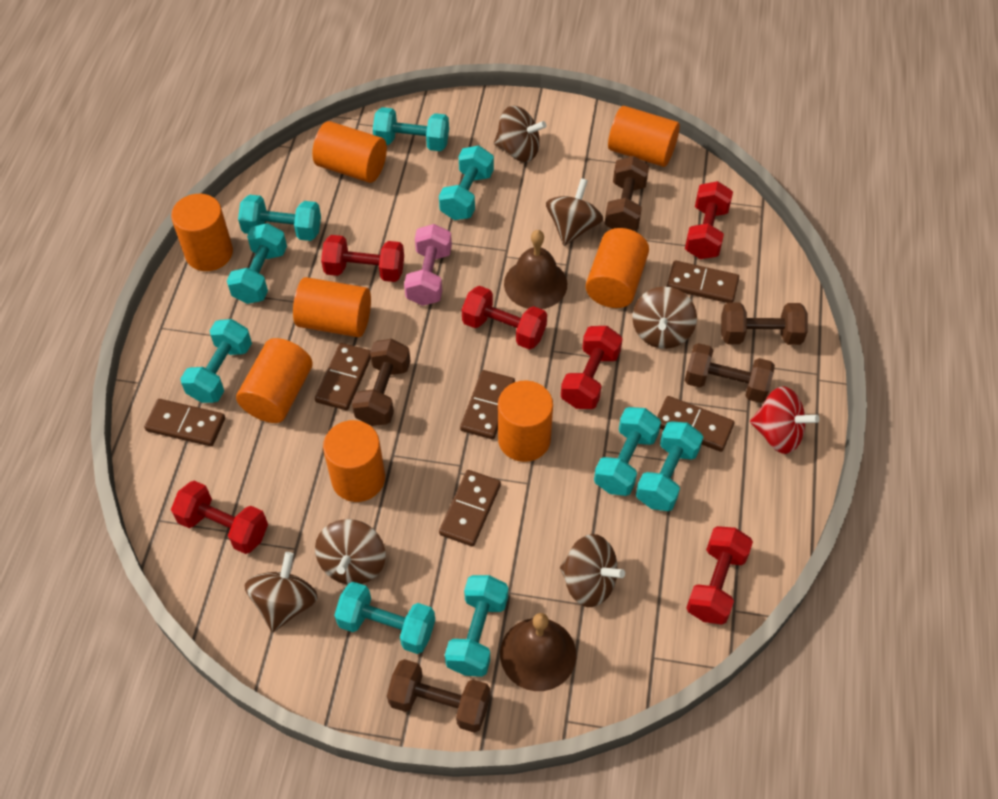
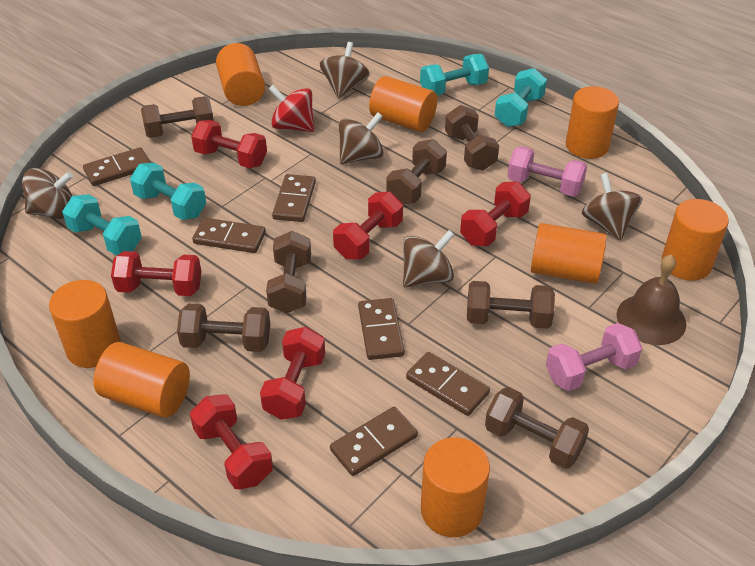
brown bell: [500,613,576,691] [504,230,567,309] = 2 -> [617,255,686,345] = 1
brown dumbbell: [352,339,411,426] [387,659,490,733] [605,156,649,231] [685,343,775,403] [721,302,808,345] = 5 -> [141,96,214,138] [177,304,270,352] [266,231,311,313] [386,139,447,204] [445,105,499,170] [467,281,555,329] [485,387,589,469] = 7
brown spinning top: [245,552,318,632] [315,519,386,585] [494,106,546,162] [546,178,604,246] [560,534,625,607] [632,286,697,349] = 6 -> [22,168,73,219] [320,42,370,99] [338,112,384,164] [403,230,455,288] [582,173,642,241] = 5
pink dumbbell: [404,224,452,306] = 1 -> [507,146,587,197] [546,323,642,391] = 2
turquoise dumbbell: [180,319,252,403] [227,223,287,304] [238,195,321,241] [334,582,435,654] [373,107,449,151] [439,146,494,220] [445,575,508,677] [594,407,661,496] [636,421,703,511] = 9 -> [62,194,142,255] [130,163,206,220] [420,54,489,96] [495,68,547,127] = 4

